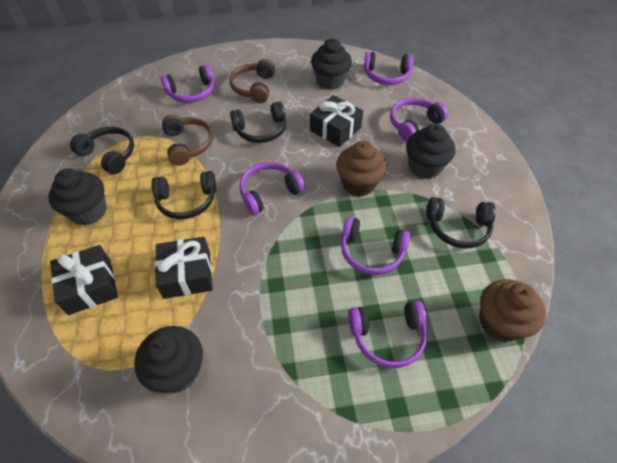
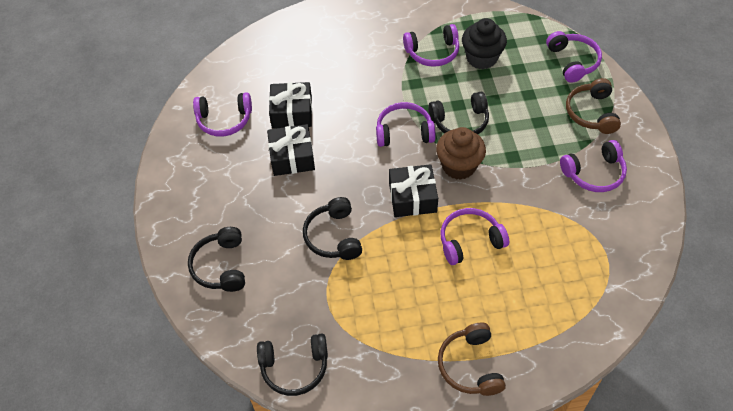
black cupcake: [48,169,107,226] [134,326,203,393] [311,38,352,90] [406,124,455,179] = 4 -> [462,18,507,69] = 1
brown cupcake: [337,141,387,197] [479,279,546,342] = 2 -> [436,127,486,180] = 1

